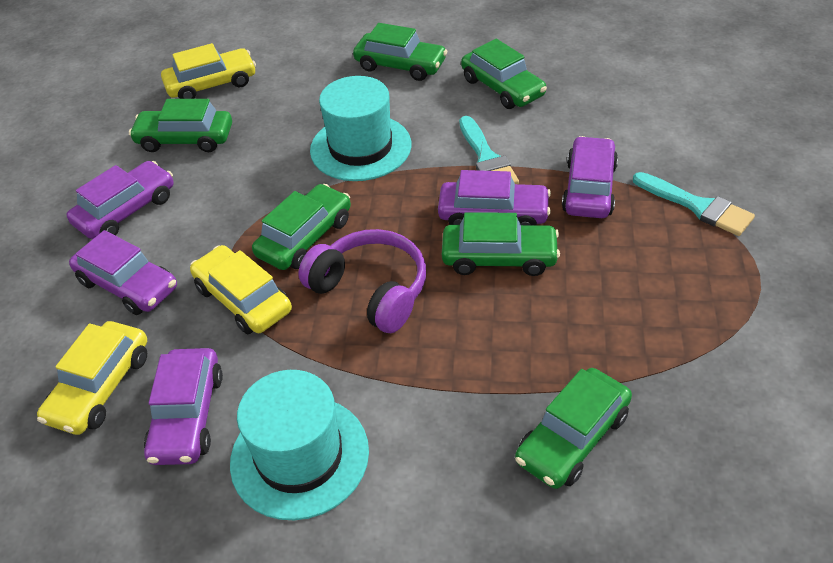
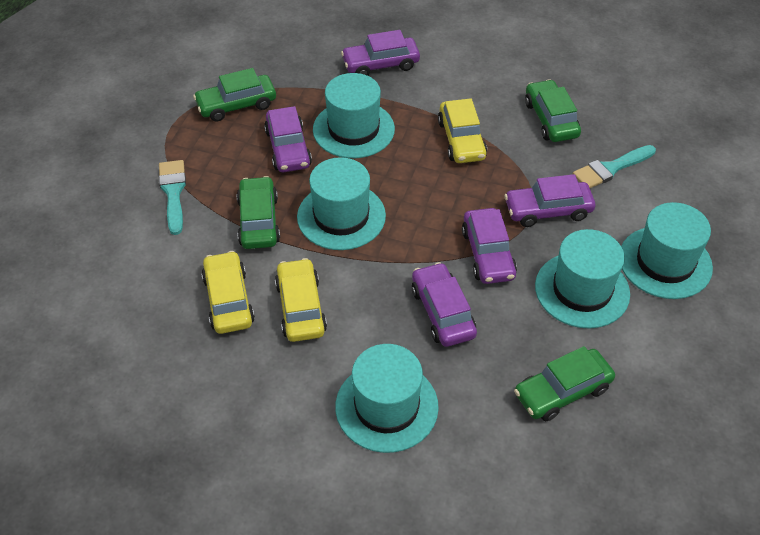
green car: [129,99,232,152] [252,184,351,270] [353,23,447,81] [442,212,560,276] [461,39,547,109] [515,368,632,489] = 6 -> [193,68,276,122] [237,176,280,249] [514,346,615,421] [525,79,581,142] = 4
purple headphones: [298,229,426,333] = 1 -> none = 0
turquoise hat: [230,370,369,520] [310,76,411,181] = 2 -> [297,157,386,250] [313,73,395,158] [335,344,439,453] [535,229,630,328] [621,202,713,299] = 5

